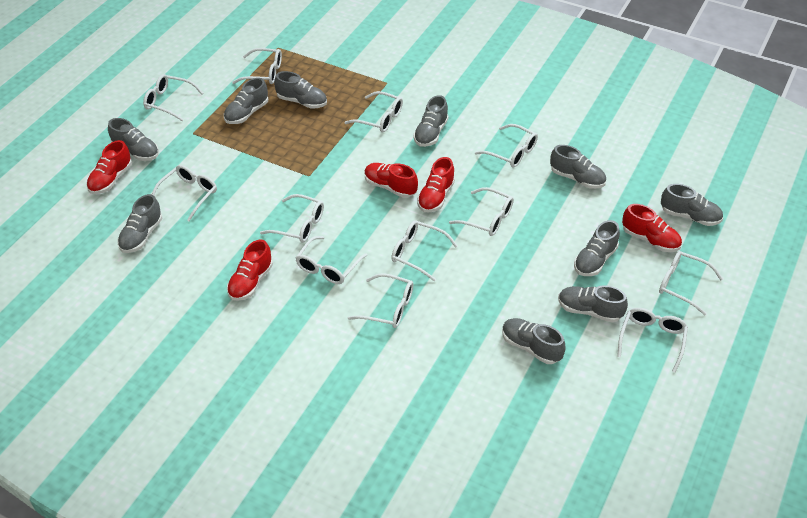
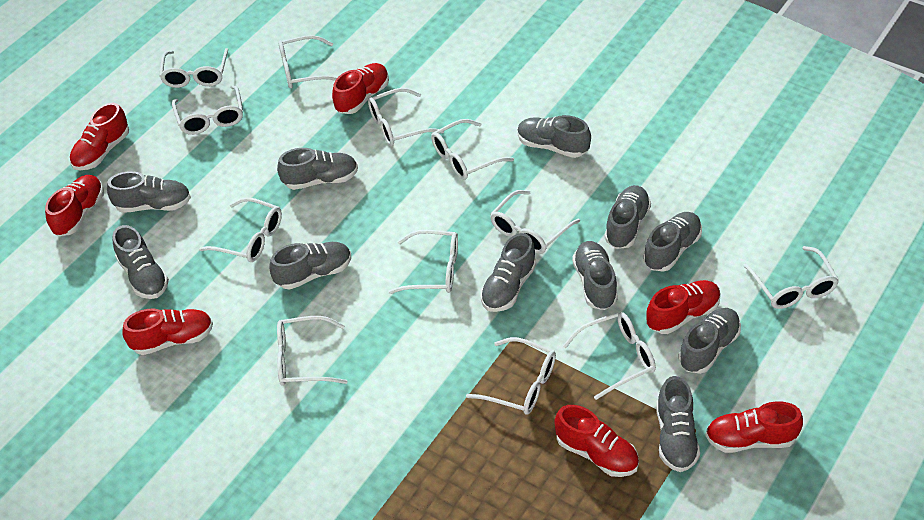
grey shoe: [108,118,159,161] [117,194,163,253] [224,78,268,124] [274,71,327,109] [413,95,449,147] [502,318,566,364] [550,145,606,189] [558,286,628,322] [574,220,620,276] [661,184,723,226] = 10 -> [107,171,191,213] [113,225,169,299] [269,242,351,289] [277,148,358,190] [480,233,536,312] [517,115,591,158] [572,241,618,310] [605,185,651,249] [643,212,702,272] [656,376,700,472] [678,308,741,374] = 11
red shoe: [86,140,132,194] [227,239,273,301] [365,163,418,198] [417,157,455,212] [622,204,682,252] = 5 -> [45,175,104,236] [70,103,129,170] [122,309,213,355] [332,63,389,114] [554,405,639,477] [647,280,721,334] [705,401,803,453] = 7

